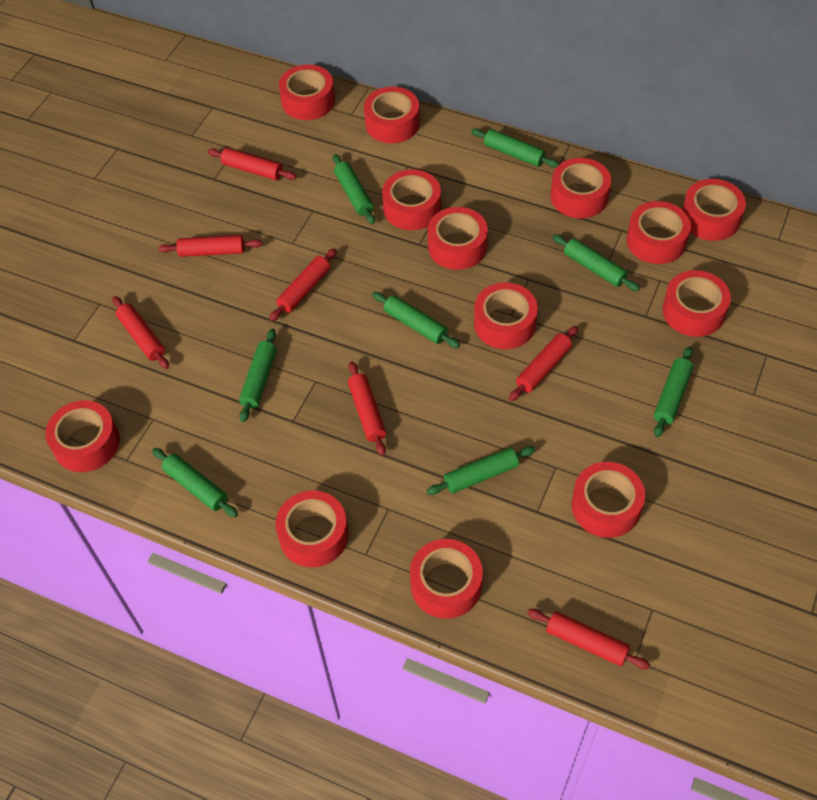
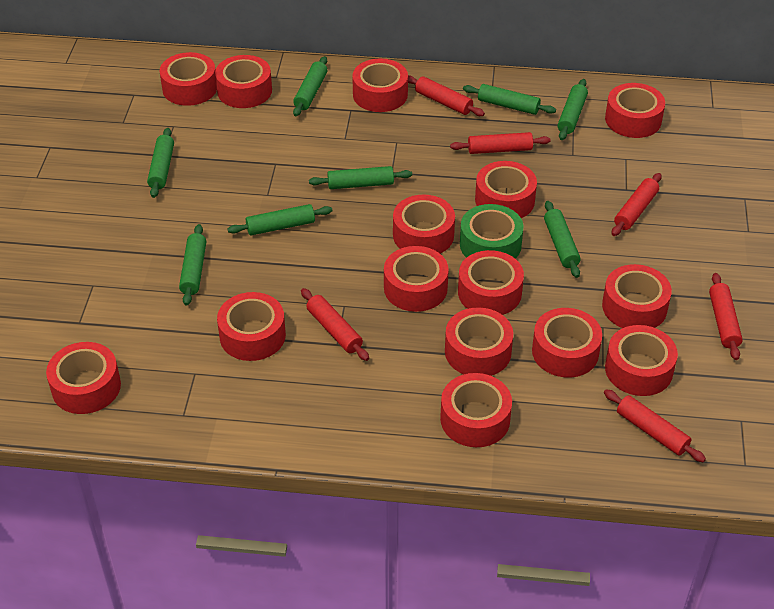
green tape: none = 0 -> [460,204,524,259] = 1
red rolling pin: [113,296,169,369] [158,235,262,257] [208,148,297,180] [269,248,337,321] [348,361,386,456] [509,326,578,401] [527,609,650,669] = 7 -> [301,288,369,361] [408,75,485,116] [450,132,551,154] [604,389,706,462] [612,173,662,236] [709,273,743,360] = 6
red tape: [45,401,120,472] [275,490,349,567] [279,65,335,120] [364,87,420,143] [382,169,441,230] [410,539,483,619] [428,207,488,270] [474,283,538,349] [550,158,611,218] [571,462,645,538] [626,201,691,264] [662,270,731,337] [682,179,746,241] = 13 -> [46,342,121,414] [159,52,217,106] [215,55,272,108] [217,292,286,361] [352,59,408,112] [384,246,449,312] [393,195,455,254] [440,373,512,447] [445,307,513,376] [458,250,524,315] [475,161,537,218] [532,308,602,378] [602,264,672,328] [605,83,665,138] [605,325,678,396] = 15

